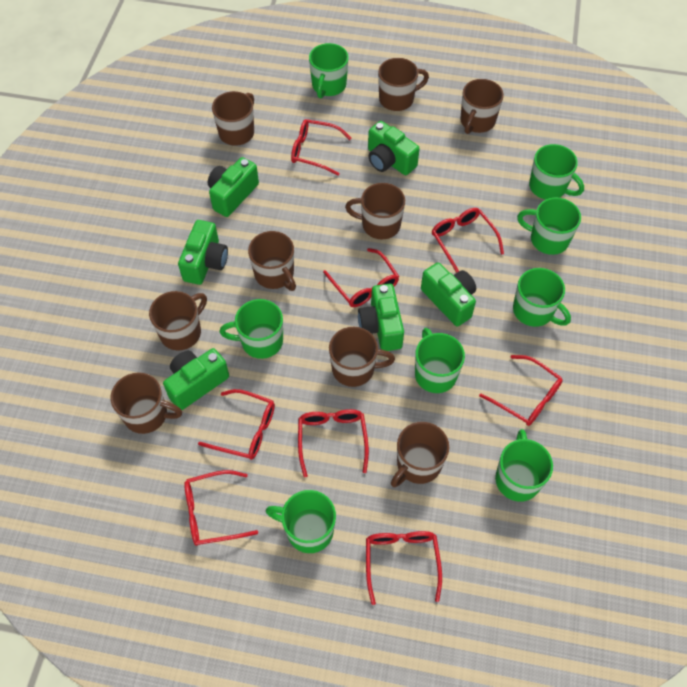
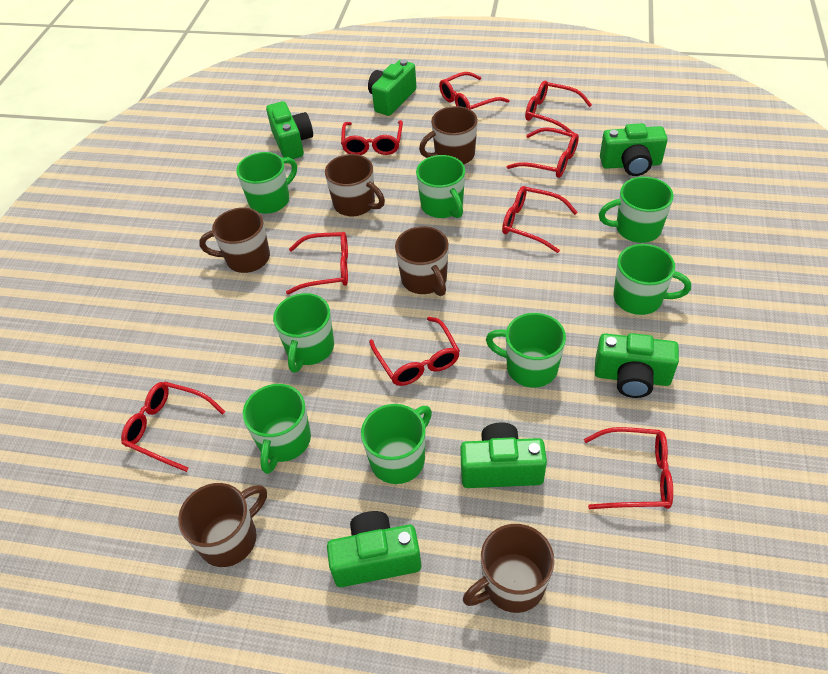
brown mug: [111,372,182,434] [149,291,207,351] [212,91,254,146] [248,231,296,291] [329,327,395,387] [345,183,405,240] [378,58,429,111] [391,422,449,487] [460,79,504,134] = 9 -> [178,483,267,567] [199,207,270,273] [325,154,385,216] [395,226,449,296] [419,106,478,164] [463,524,555,613] = 6
red glasses: [184,470,258,546] [198,389,275,460] [291,119,352,176] [298,409,369,477] [323,248,399,307] [366,531,442,605] [432,208,504,273] [479,355,563,426] = 8 -> [121,382,225,472] [286,232,348,295] [341,120,403,155] [369,317,460,386] [439,72,509,110] [502,186,578,253] [507,127,579,178] [525,80,592,134] [584,427,673,509] = 9

